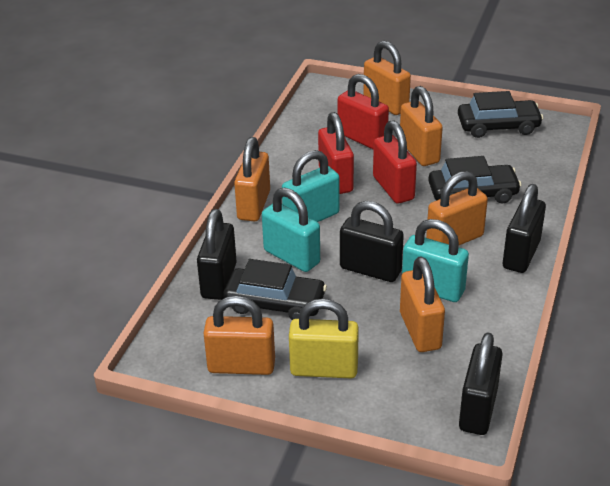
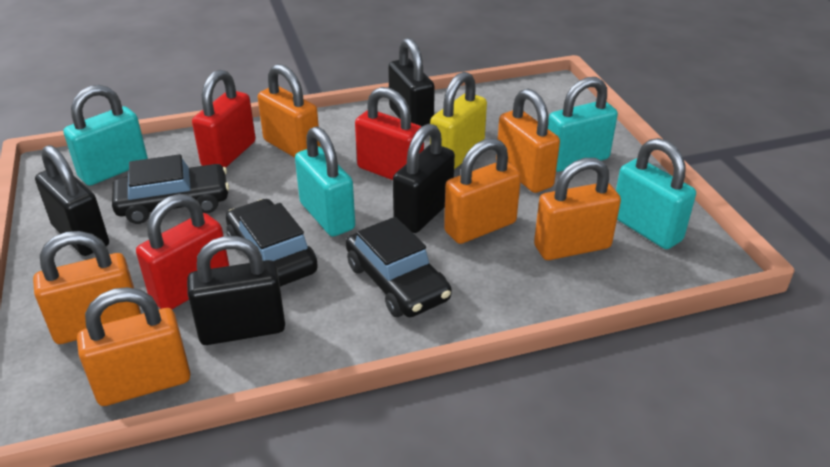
turquoise padlock: [262,188,320,272] [282,150,340,222] [402,219,469,302] = 3 -> [63,85,148,186] [295,126,355,237] [548,77,618,172] [616,138,696,249] = 4

